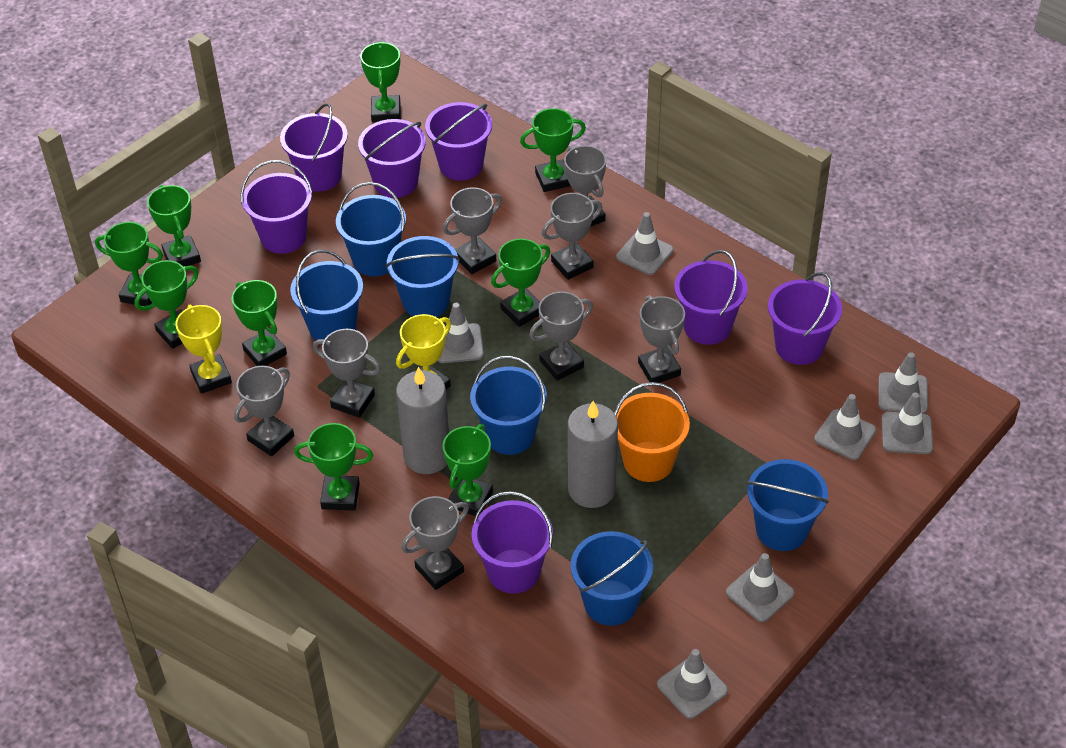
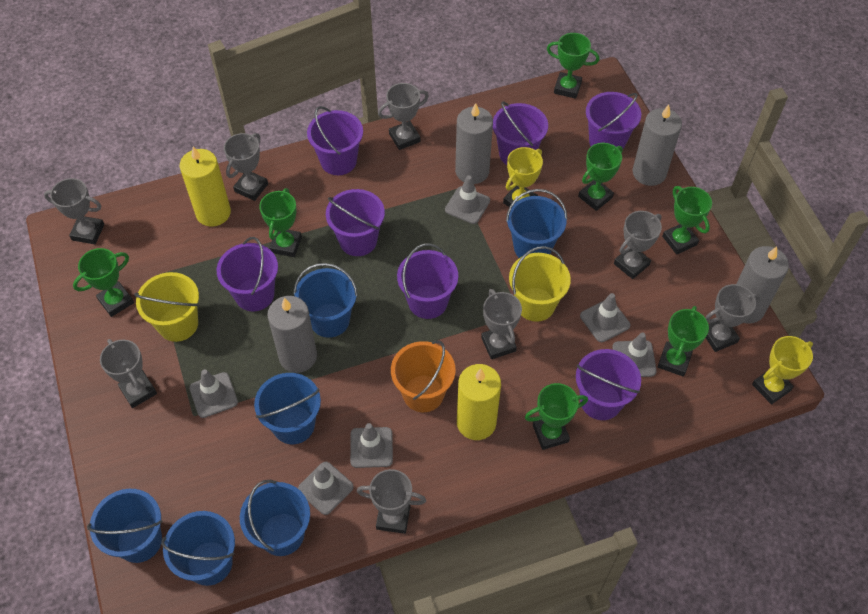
green trophy: [95,222,163,306] [135,260,199,349] [147,185,201,267] [232,280,287,366] [294,423,373,511] [360,41,400,122] [443,424,493,516] [491,239,550,327] [520,108,586,192] = 9 -> [73,248,134,317] [259,188,302,257] [525,383,588,450] [547,33,599,99] [578,143,623,211] [658,306,709,377] [662,186,712,255] = 7
grey candle: [396,367,449,474] [568,401,618,508] = 2 -> [267,296,317,373] [455,103,493,184] [633,105,682,186] [736,246,789,323] = 4
grey traffic cone: [438,303,484,363] [616,212,674,275] [657,649,728,719] [726,553,794,622] [814,394,876,460] [878,352,928,414] [882,392,933,454] = 7 -> [189,369,238,418] [298,461,354,515] [350,423,393,468] [445,175,490,224] [580,293,630,342] [612,332,657,377] = 6
yellow bucket: none = 0 -> [134,272,199,342] [509,246,571,322] = 2
yellow candle: none = 0 -> [180,147,231,227] [457,364,501,440] = 2

